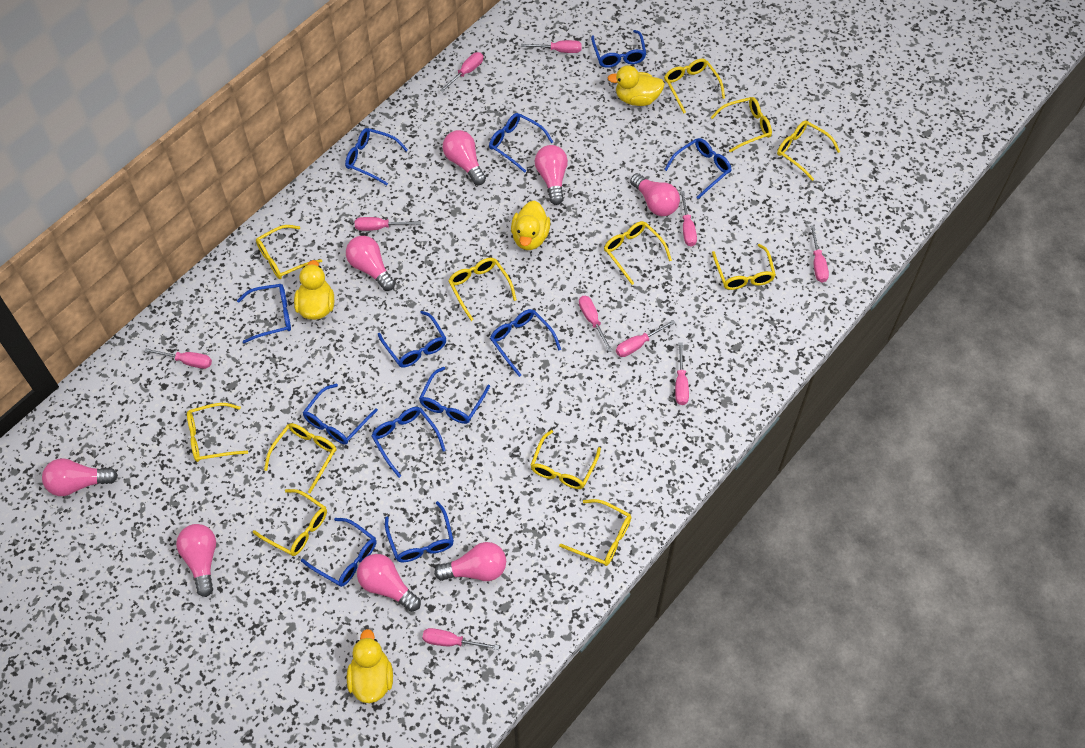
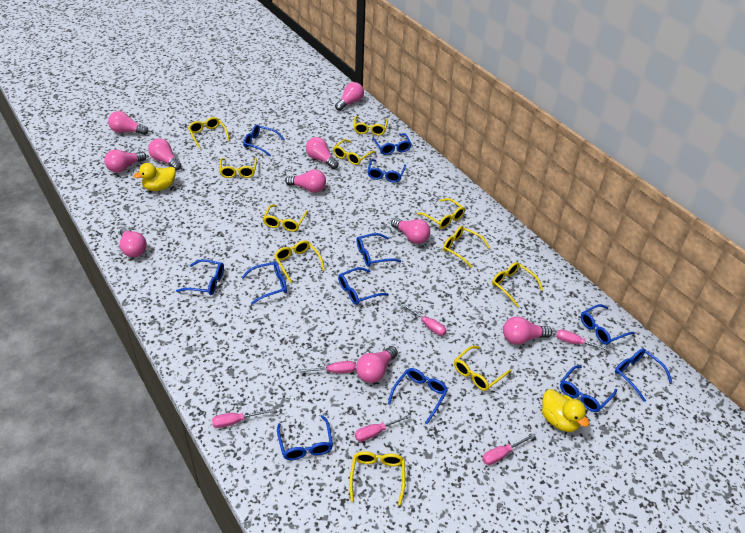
pink light bulb: [42,458,118,496] [176,524,216,597] [346,236,395,291] [357,554,421,612] [434,542,506,581] [443,130,486,185] [535,145,568,205] [630,173,680,216] = 8 -> [105,149,146,172] [108,111,149,135] [120,227,147,257] [148,138,182,171] [285,170,326,193] [306,137,339,169] [335,82,364,111] [356,346,398,383] [391,218,430,244] [503,317,552,345] = 10
pink screwdriver: [144,348,212,369] [355,217,420,231] [422,628,499,650] [440,52,483,92] [521,40,582,53] [579,296,613,352] [616,320,675,357] [675,342,689,405] [680,191,697,246] [810,225,829,283] = 10 -> [212,409,273,428] [299,361,356,373] [355,414,411,442] [403,304,447,336] [482,434,535,465] [556,330,611,352] = 6
yellow duck: [294,260,334,320] [347,629,393,703] [511,200,550,250] [608,65,665,106] = 4 -> [133,163,176,191] [542,389,589,432] = 2
yellow glasses: [187,403,248,462] [253,489,327,556] [256,225,322,279] [264,423,336,493] [448,258,517,321] [531,430,601,489] [559,499,631,566] [604,221,672,285] [664,59,725,114] [711,97,772,152] [712,244,776,290] [777,121,840,181] = 12 -> [188,117,229,149] [219,158,257,178] [263,205,308,232] [274,241,325,283] [333,139,376,165] [349,451,405,506] [353,116,388,136] [417,198,465,229] [443,226,490,268] [454,346,511,391] [492,262,543,308] = 11

